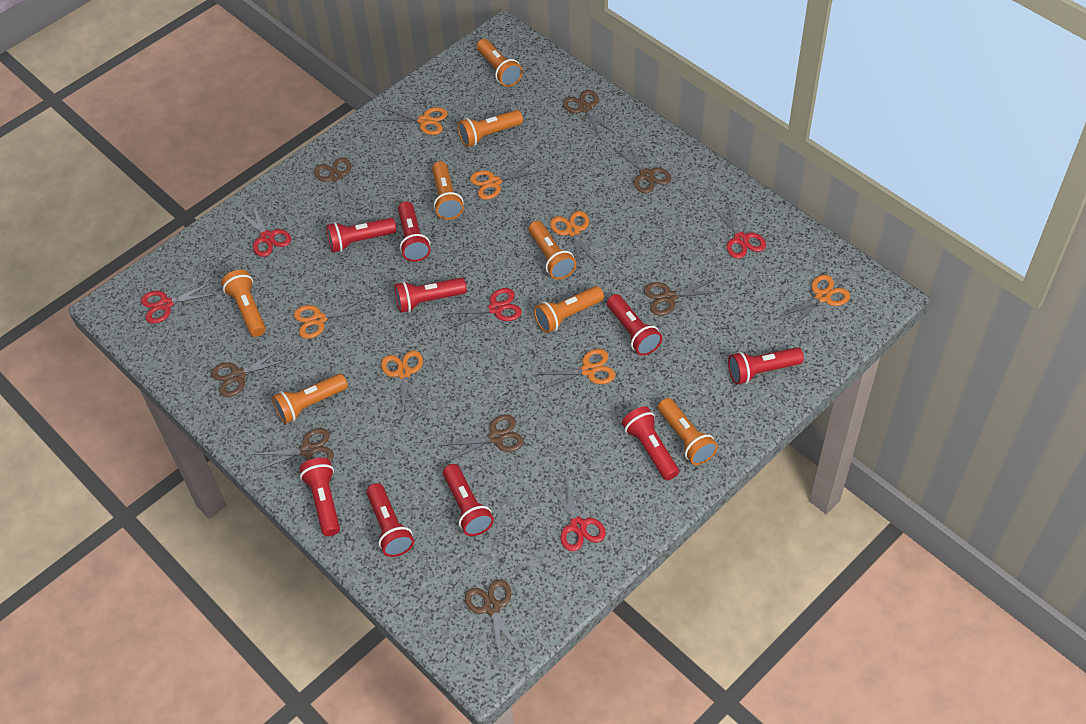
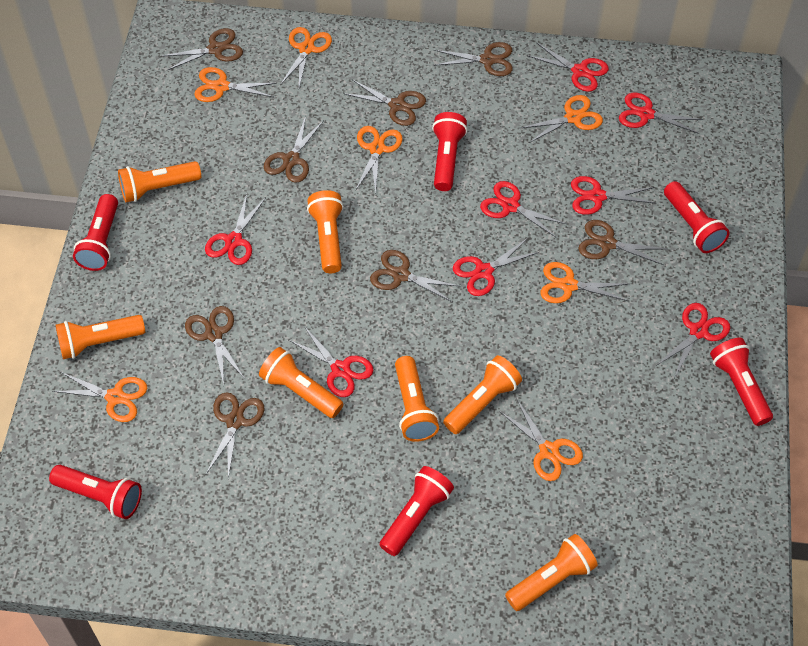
orange flashlight: [221,270,266,337] [272,374,348,424] [432,161,464,220] [458,110,523,147] [477,39,523,87] [528,221,576,280] [534,286,604,333] [658,398,718,465] = 8 -> [56,315,145,359] [118,161,201,202] [259,347,344,418] [307,190,343,273] [395,356,439,442] [443,355,522,434] [505,534,598,611] = 7
red flashlight: [299,458,340,536] [326,218,396,253] [366,483,414,557] [394,278,467,313] [398,201,430,262] [443,464,494,536] [607,294,662,356] [622,406,679,481] [728,347,804,384] = 9 -> [49,465,142,519] [73,194,118,271] [380,466,454,556] [432,112,467,191] [664,181,730,253] [710,338,773,426] = 6
red scissors: [141,282,217,324] [237,205,291,257] [445,288,522,329] [549,477,606,551] [712,201,766,259] = 5 -> [205,194,266,265] [289,326,374,397] [453,238,539,296] [480,181,566,238] [528,42,609,92] [571,176,657,215] [619,93,703,134] [656,303,730,378] = 8

